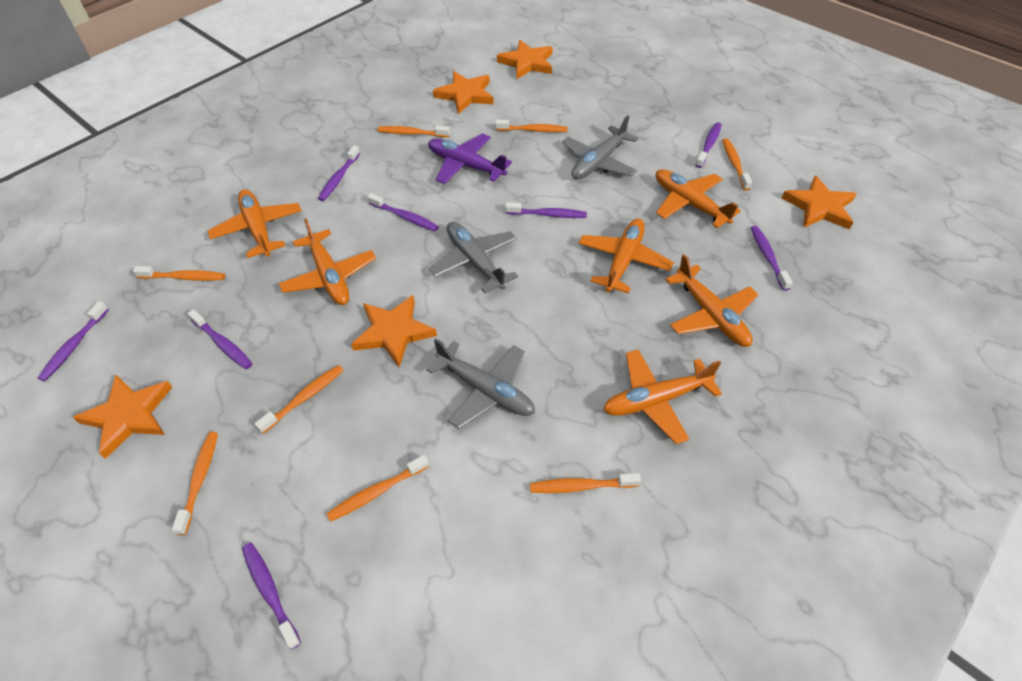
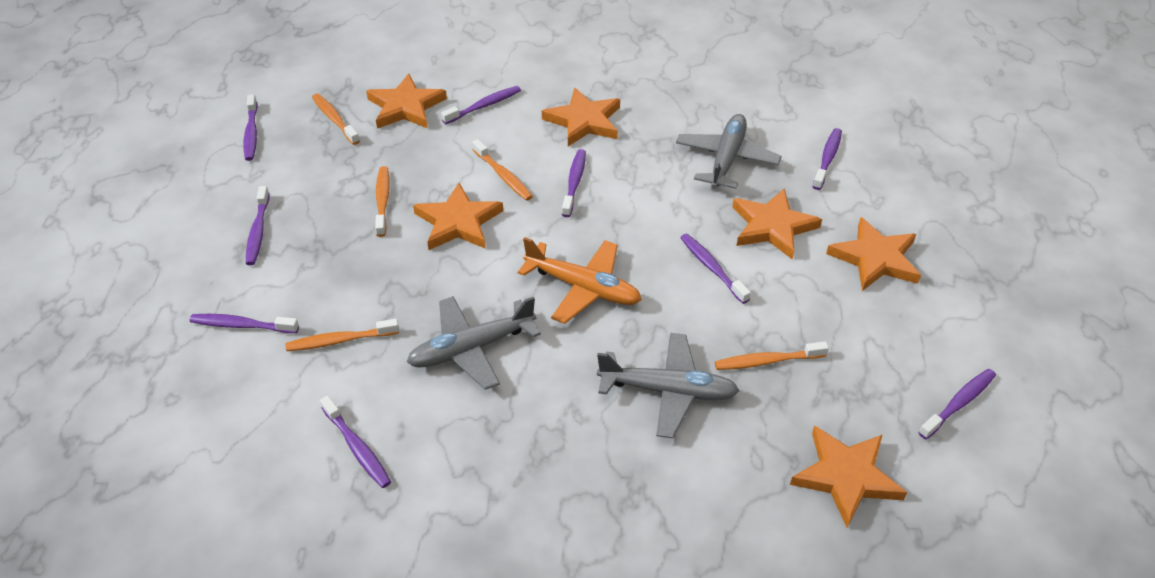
orange plane: [207,189,302,258] [278,218,376,305] [578,219,674,294] [603,350,722,444] [656,169,741,228] [665,255,759,347] = 6 -> [518,237,642,324] = 1
orange star: [73,375,172,459] [351,295,437,367] [433,71,494,114] [497,40,553,79] [782,175,857,230] = 5 -> [366,74,447,129] [413,183,503,250] [542,88,620,146] [732,189,822,259] [790,426,907,528] [826,217,921,291] = 6
orange toothbrush: [133,266,225,281] [172,432,218,535] [254,365,343,434] [327,455,429,522] [378,126,450,137] [495,120,568,132] [530,473,641,493] [722,138,752,190] = 8 -> [285,319,399,351] [312,94,360,145] [375,166,390,237] [472,139,533,201] [715,341,829,370] = 5
purple plane: [428,133,512,184] = 1 -> none = 0
purple toothbrush: [38,301,109,381] [187,309,252,369] [242,542,301,650] [318,145,360,201] [368,193,439,231] [505,202,587,218] [695,122,722,168] [751,226,793,291] = 8 -> [190,314,299,333] [244,94,258,161] [246,186,270,265] [320,396,391,488] [441,86,521,124] [562,149,586,217] [680,234,751,304] [813,128,842,190] [918,369,996,439] = 9

